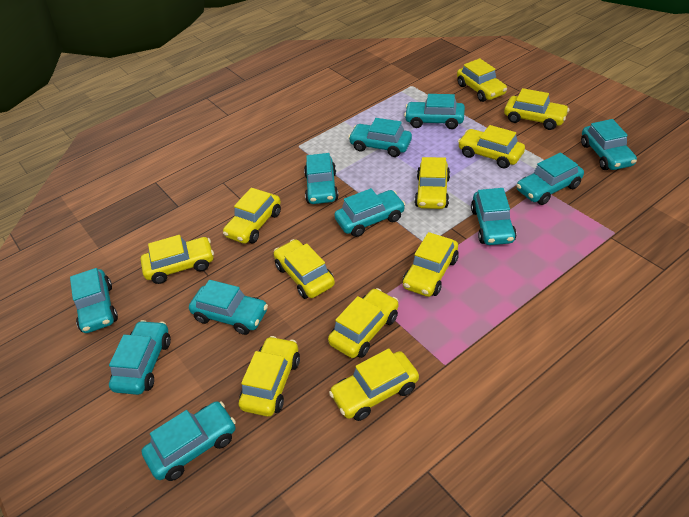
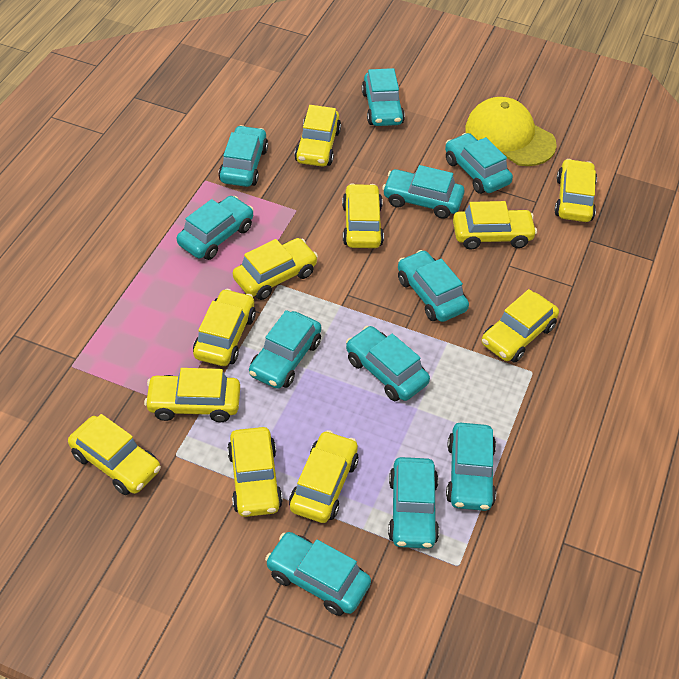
yellow cap: none = 0 -> [465,97,557,166] = 1

